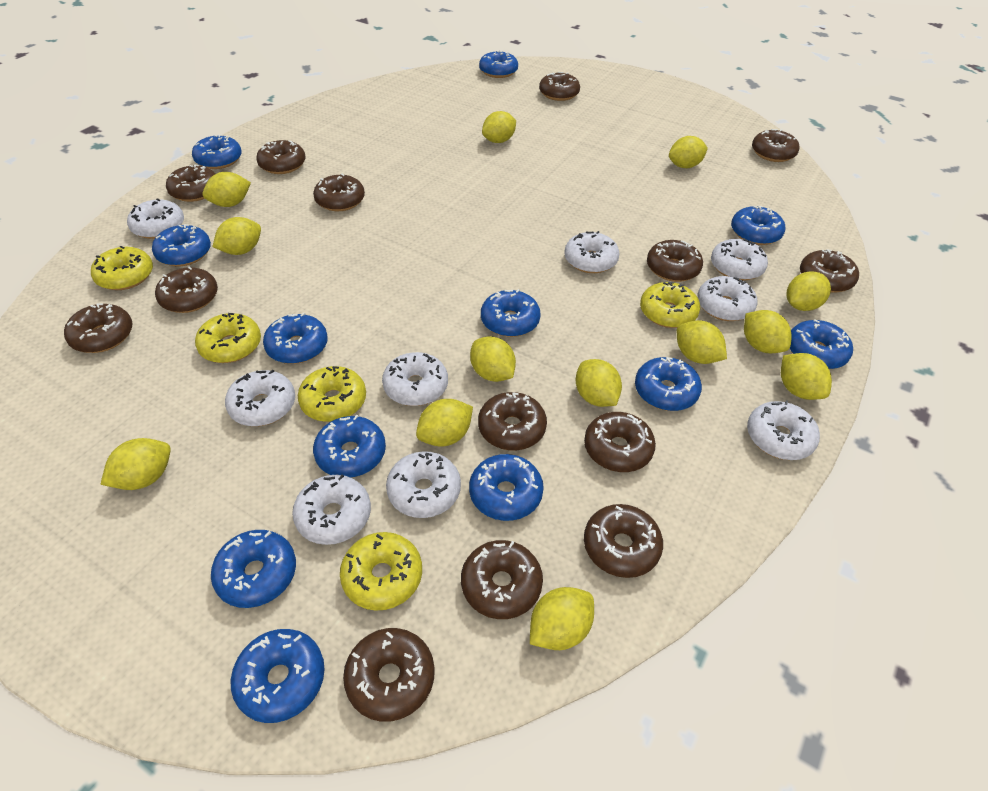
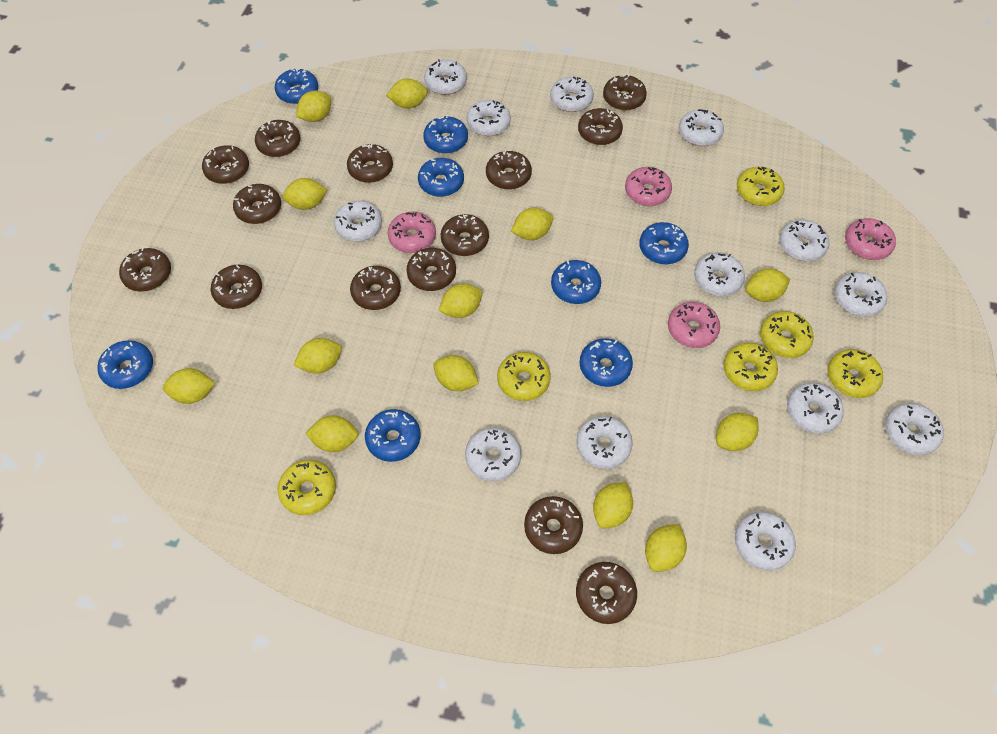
blue donut: [152,224,211,266] [192,135,242,169] [211,530,296,608] [231,629,325,723] [263,312,328,364] [313,415,386,477] [469,454,544,521] [479,51,518,78] [481,289,541,337] [635,357,702,411] [731,206,785,245] [790,319,853,369] = 12 -> [97,340,153,389] [275,68,318,104] [365,409,420,462] [418,158,464,197] [423,115,468,153] [551,260,601,304] [579,338,633,387] [639,222,689,264] = 8
pink donut: none = 0 -> [388,212,436,253] [625,167,672,206] [668,302,720,348] [845,218,896,260] = 4
white donut: [127,198,184,239] [225,370,295,426] [292,475,371,545] [382,352,448,406] [386,451,461,518] [564,231,620,273] [697,276,757,321] [711,239,768,281] [747,400,820,460] = 9 -> [334,201,382,242] [424,59,467,95] [465,428,521,481] [467,100,511,136] [550,76,594,112] [576,416,633,469] [679,109,724,146] [694,253,745,296] [735,512,796,571] [779,220,830,262] [787,383,844,434] [834,272,887,317] [885,403,944,455] = 13
yellow donut: [91,246,153,290] [195,313,261,363] [298,366,366,422] [340,532,422,611] [640,281,700,328] = 5 -> [278,460,336,515] [497,352,551,401] [723,343,778,391] [737,167,785,206] [760,311,814,358] [828,349,883,398] = 6

